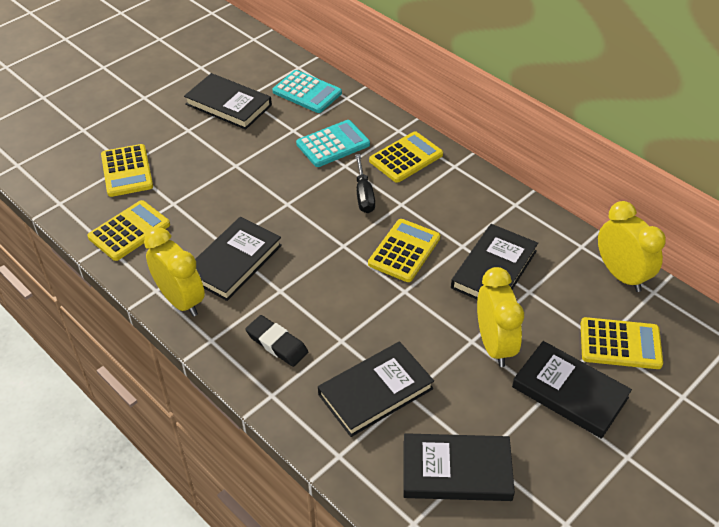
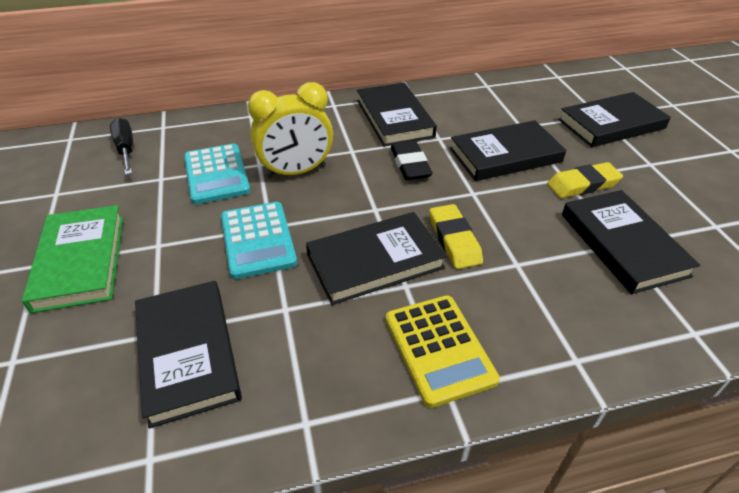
green book: none = 0 -> [22,205,123,313] = 1
yellow calculator: [88,200,170,261] [101,144,153,197] [368,219,441,282] [369,131,443,183] [581,317,663,369] = 5 -> [386,295,500,408] = 1
yellow clock: [144,227,205,317] [477,267,524,367] [598,201,666,292] = 3 -> [248,82,333,178] = 1
yellow eraser: none = 0 -> [429,204,483,269] [547,162,623,198] = 2

